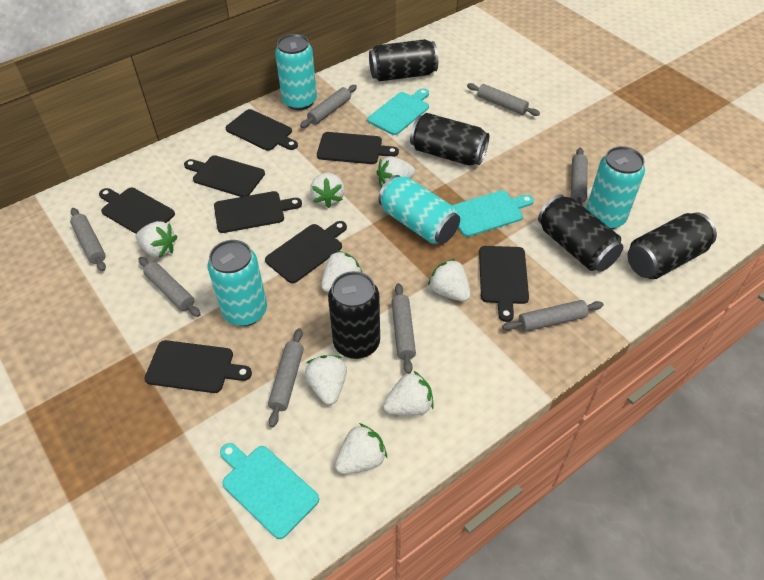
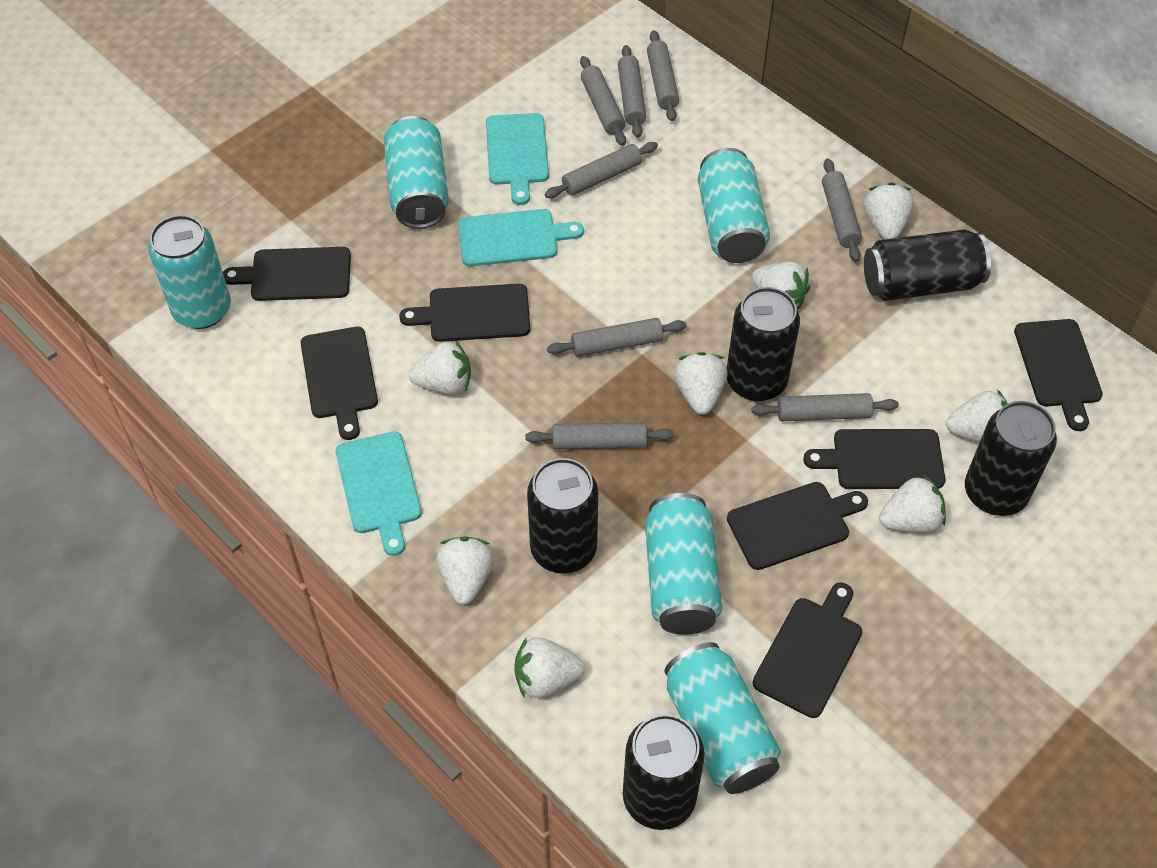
black cutting board: [99,188,175,234] [144,340,252,393] [184,155,265,197] [214,191,302,233] [226,109,298,151] [265,221,347,283] [317,132,399,164] [479,246,529,322] = 8 -> [223,247,351,301] [301,327,378,440] [399,284,530,342] [727,482,868,570] [753,583,862,718] [803,429,945,489] [1014,319,1103,431] = 7
turquoise can: [208,240,267,326] [275,34,317,110] [378,175,460,244] [586,146,645,229] = 4 -> [148,215,231,329] [384,116,449,229] [645,493,722,635] [664,642,781,794] [698,148,770,263] = 5

